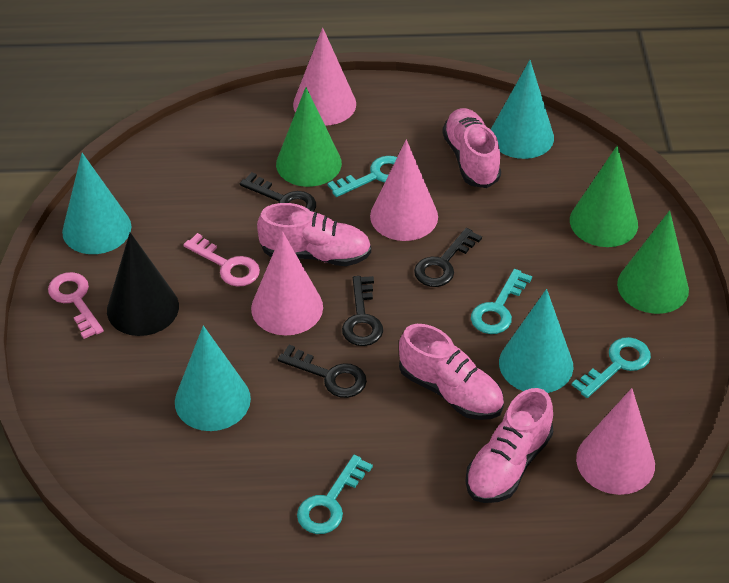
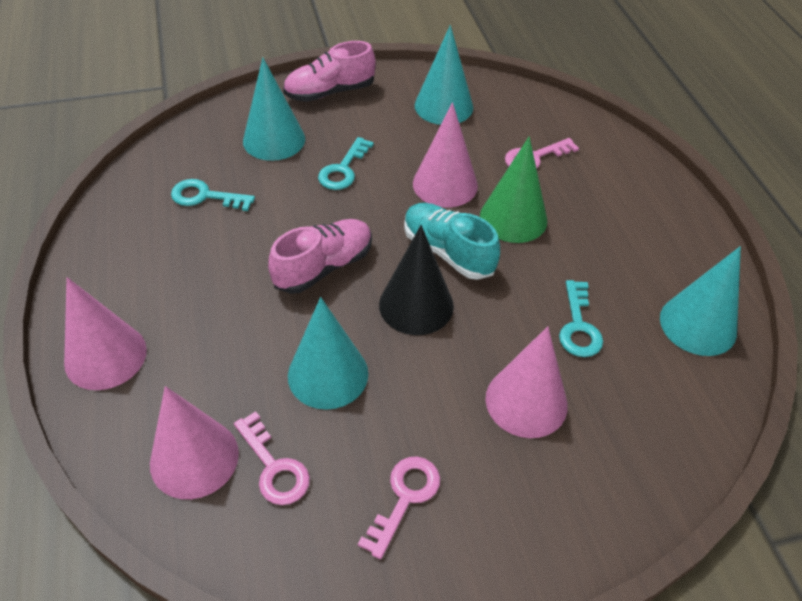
black key: [240,172,316,212] [278,345,367,398] [342,276,383,346] [414,228,482,287] = 4 -> none = 0
green cone: [276,87,342,187] [570,146,638,247] [617,211,689,314] = 3 -> [480,136,547,243] = 1
pink key: [48,272,104,339] [183,233,260,287] = 2 -> [234,411,310,505] [358,457,440,559] [505,138,579,169] = 3
pink shoe: [257,203,371,266] [399,324,504,420] [442,108,501,188] [465,388,553,503] = 4 -> [268,219,372,294] [283,41,376,102] = 2
turquoise key: [297,455,373,534] [328,156,397,197] [471,269,532,334] [572,337,651,398] = 4 -> [171,179,255,211] [318,137,374,190] [559,280,603,357] = 3
turquoise shoe: none = 0 -> [404,203,500,280] = 1

